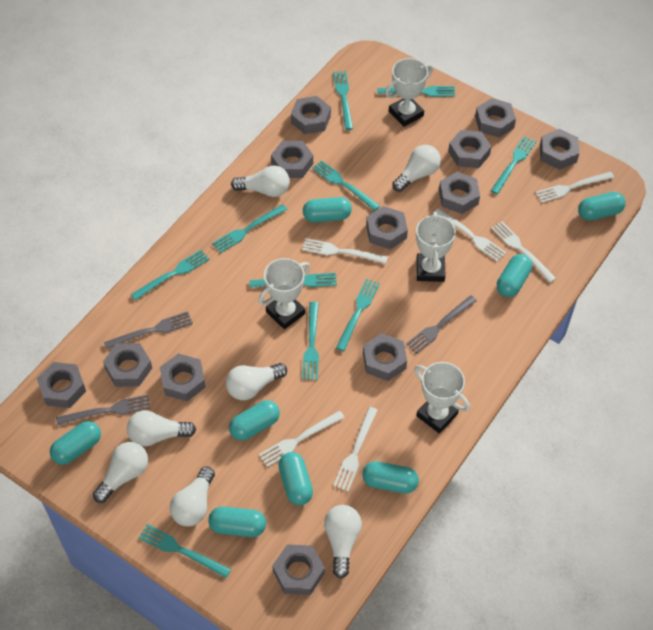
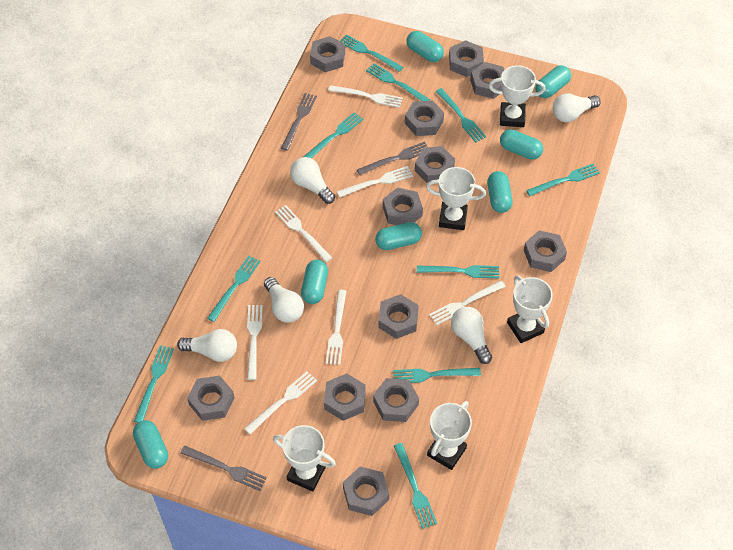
turquoise capsule: [50,421,101,465] [208,507,266,537] [229,400,280,441] [278,452,313,505] [303,197,352,222] [362,461,419,493] [497,254,532,297] [578,192,626,221] = 8 -> [133,420,168,469] [301,259,328,304] [375,222,422,250] [406,31,444,62] [487,171,512,213] [500,129,543,160] [535,65,571,98] = 7
white fork: [259,410,345,467] [302,238,388,264] [333,407,378,492] [434,208,507,262] [491,221,556,283] [536,171,614,203] = 6 -> [244,371,317,434] [247,305,263,380] [275,205,332,262] [326,290,346,365] [328,85,403,108] [337,166,413,198] [429,281,506,326] = 7
white light bulb: [93,442,148,503] [127,410,196,447] [170,467,215,526] [226,363,287,400] [231,165,290,197] [324,505,362,579] [392,145,441,192] = 7 -> [177,329,237,362] [264,277,304,323] [290,157,335,204] [451,307,492,364] [553,93,601,122] = 5
white trophy: [259,258,310,329] [385,58,433,127] [414,362,470,434] [416,212,456,282] = 4 -> [273,425,336,492] [426,167,486,230] [427,401,472,470] [489,65,546,127] [507,275,553,343] = 5

